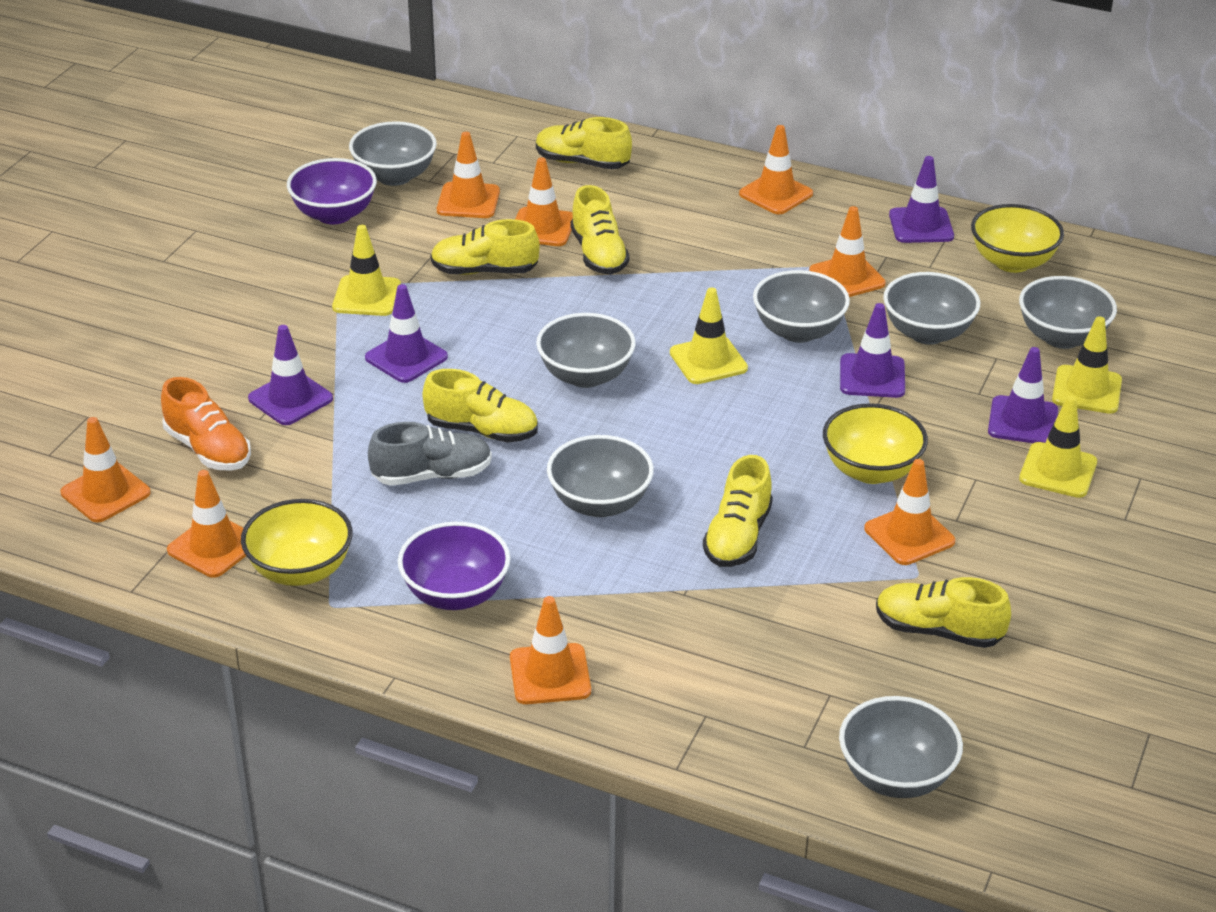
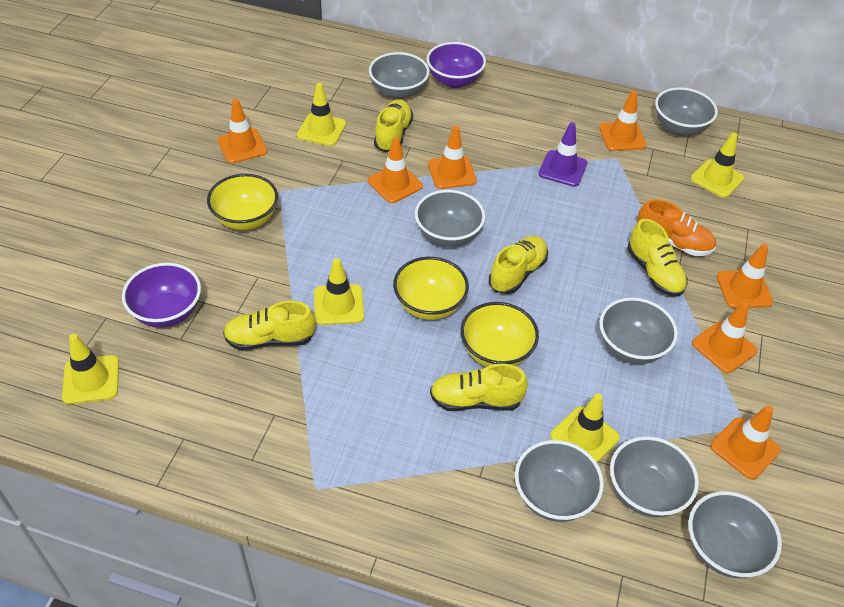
grey shoe: [368,422,492,486] = 1 -> none = 0
orange traffic cone: [61,417,151,523] [167,470,246,578] [437,132,500,218] [510,596,591,704] [515,157,573,246] [739,125,813,215] [809,206,886,297] [864,459,955,565] = 8 -> [217,99,267,163] [368,137,423,203] [428,126,477,189] [599,91,647,151] [692,302,757,373] [710,405,781,480] [717,244,773,308] = 7
purple traffic cone: [248,325,333,425] [365,284,448,383] [840,303,905,398] [889,156,954,243] [988,347,1058,443] = 5 -> [539,122,587,187] = 1
yellow shoe: [423,369,538,442] [430,219,540,275] [536,117,632,169] [571,185,630,275] [703,455,773,567] [876,577,1011,648] = 6 -> [223,301,315,350] [374,99,413,152] [430,364,528,411] [489,236,548,294] [627,219,688,297] = 5
yellow traffic cone: [332,225,401,316] [670,288,748,384] [1019,396,1097,498] [1052,316,1122,414] = 4 -> [62,334,119,404] [297,83,346,146] [314,258,364,325] [550,393,620,463] [690,133,744,198] = 5

